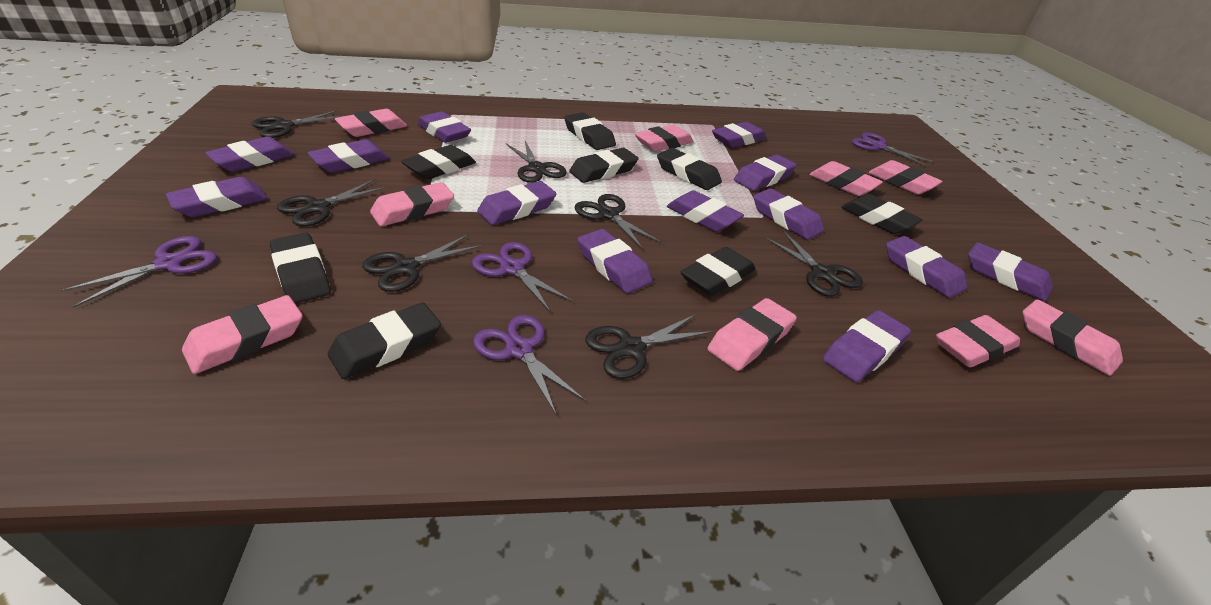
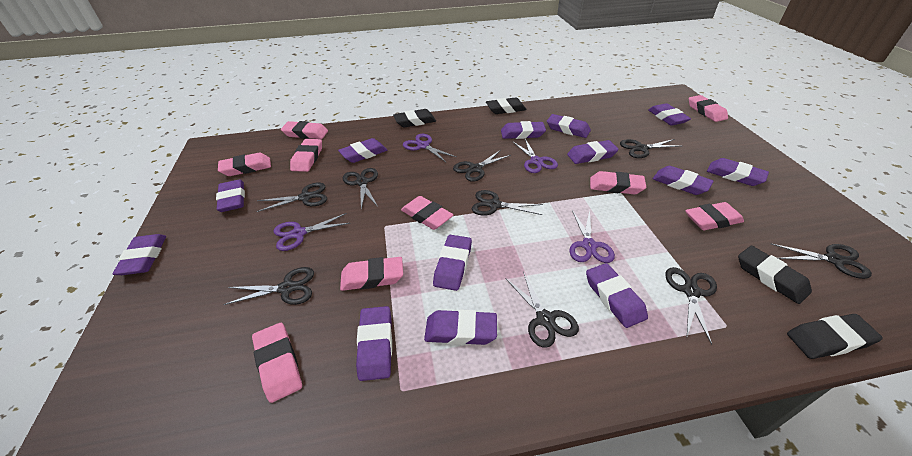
black eraser: [270,233,331,304] [328,303,441,379] [401,145,476,180] [564,112,616,150] [569,148,638,183] [657,148,722,190] [680,247,755,296] [841,194,923,234] = 8 -> [393,109,436,127] [486,97,526,114] [738,246,812,304] [787,314,883,359] = 4
black scissors: [251,110,343,138] [277,179,388,226] [362,234,482,292] [506,141,567,183] [575,194,662,249] [585,314,714,379] [764,231,863,296] = 7 -> [224,267,314,305] [257,183,327,212] [343,168,378,209] [453,150,511,182] [472,190,543,216] [505,271,579,348] [620,139,680,158] [665,267,717,345] [772,244,872,279] = 9

